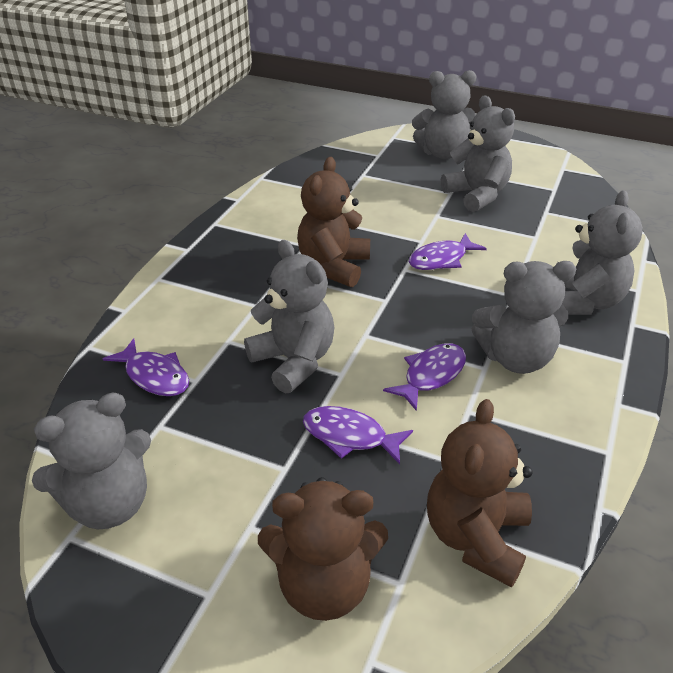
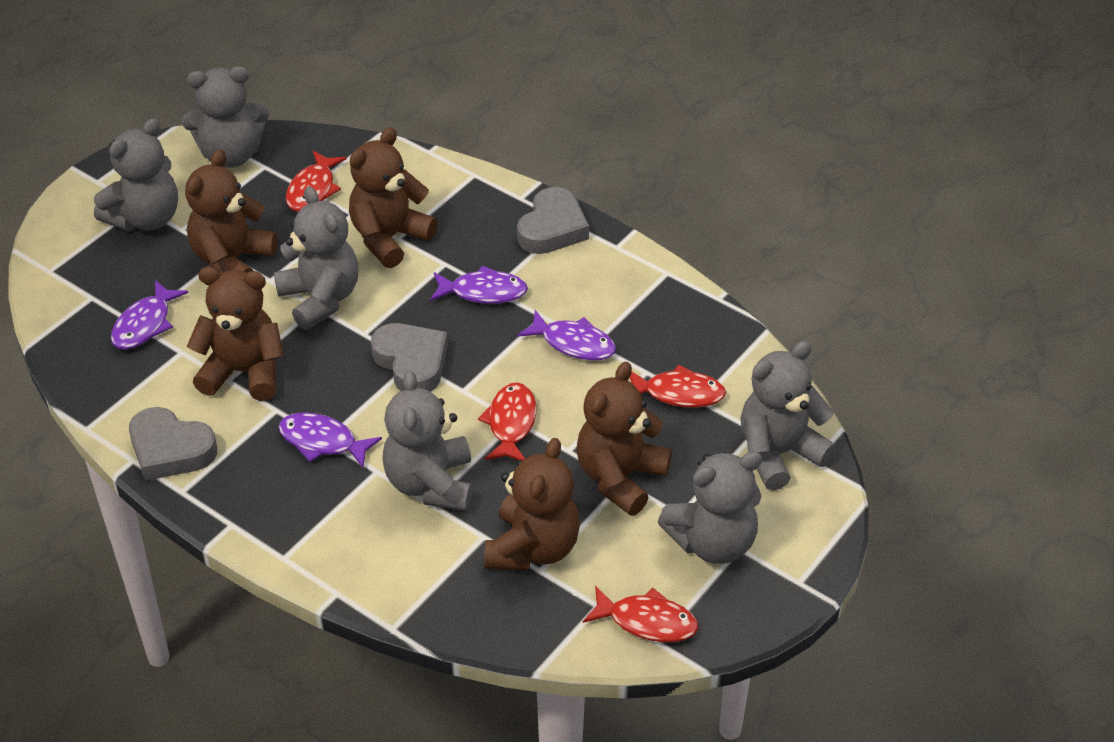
brown teddy bear: [258,477,388,621] [297,157,370,287] [427,399,533,587] = 3 -> [185,149,278,274] [187,267,284,401] [349,128,438,268] [484,438,580,571] [576,362,672,516] = 5
grey heart: none = 0 -> [129,407,217,481] [371,323,448,392] [517,187,589,254] = 3
red fish: none = 0 -> [286,151,347,212] [478,383,536,461] [583,586,698,642] [630,365,726,408] = 4

